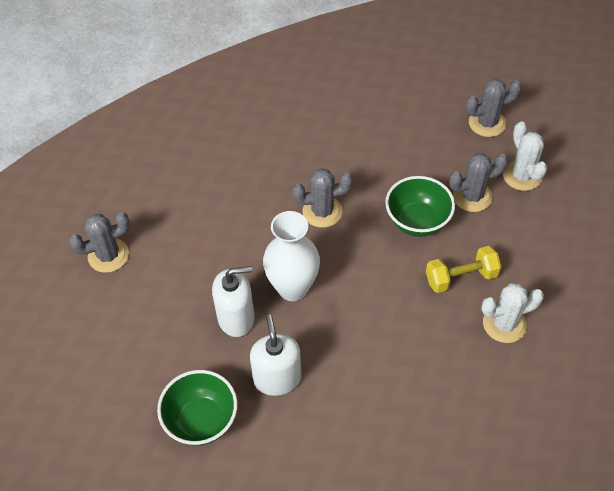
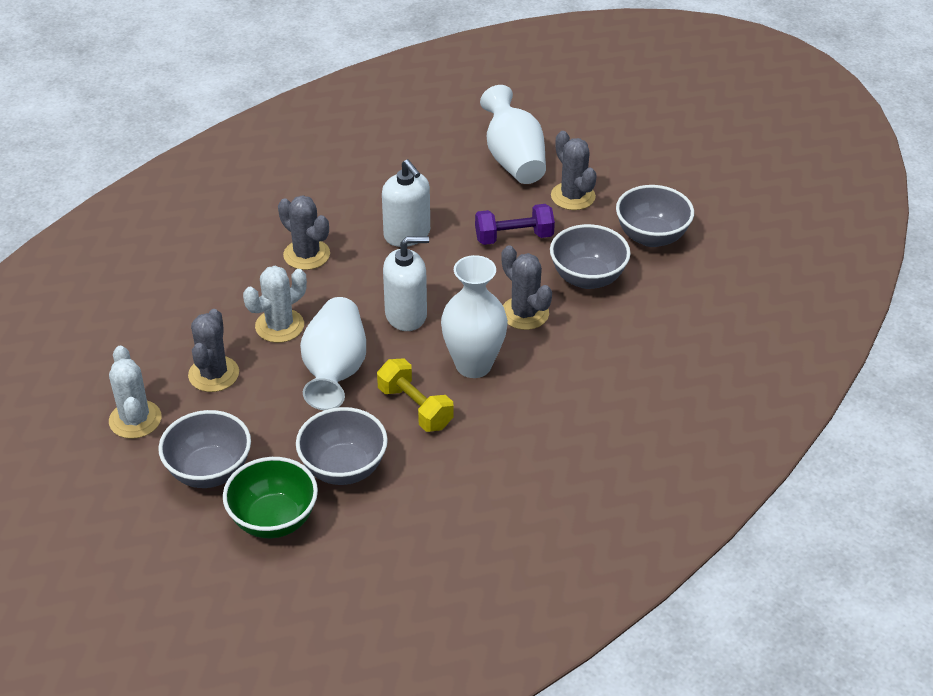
green bowl: [157,370,238,446] [385,176,455,237] = 2 -> [223,457,318,538] = 1
grey bowl: none = 0 -> [158,410,251,488] [296,407,388,485] [550,224,631,289] [616,185,694,247] = 4
purple dumbbell: none = 0 -> [475,204,555,245] = 1
white vase: [263,211,320,301] = 1 -> [300,297,366,410] [441,255,508,378] [480,85,546,184] = 3

